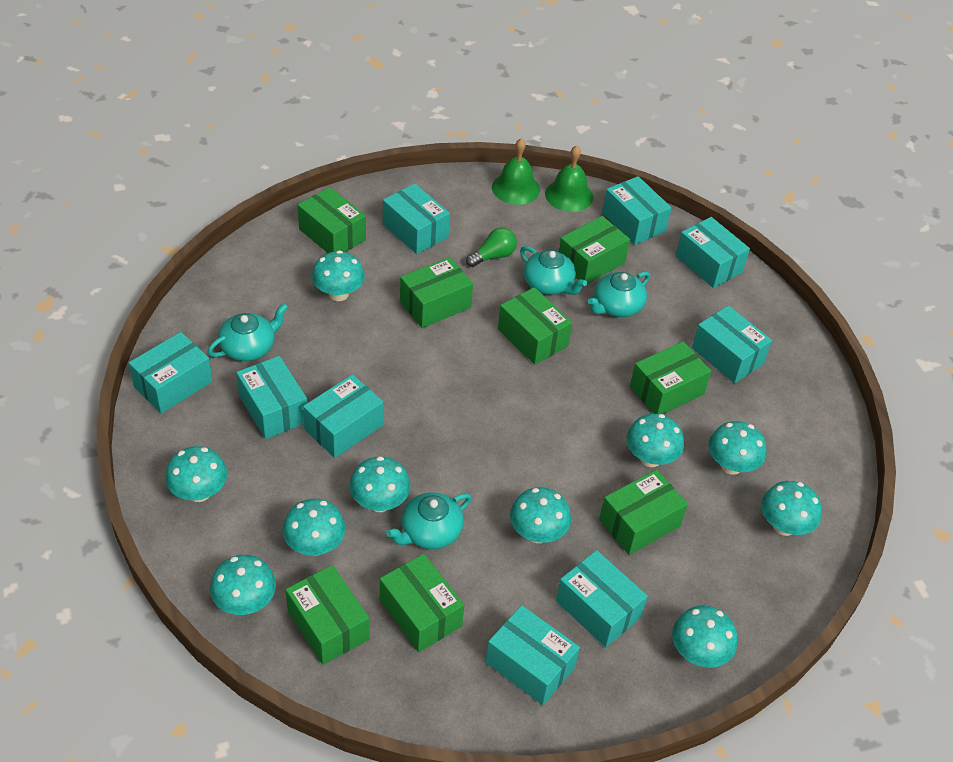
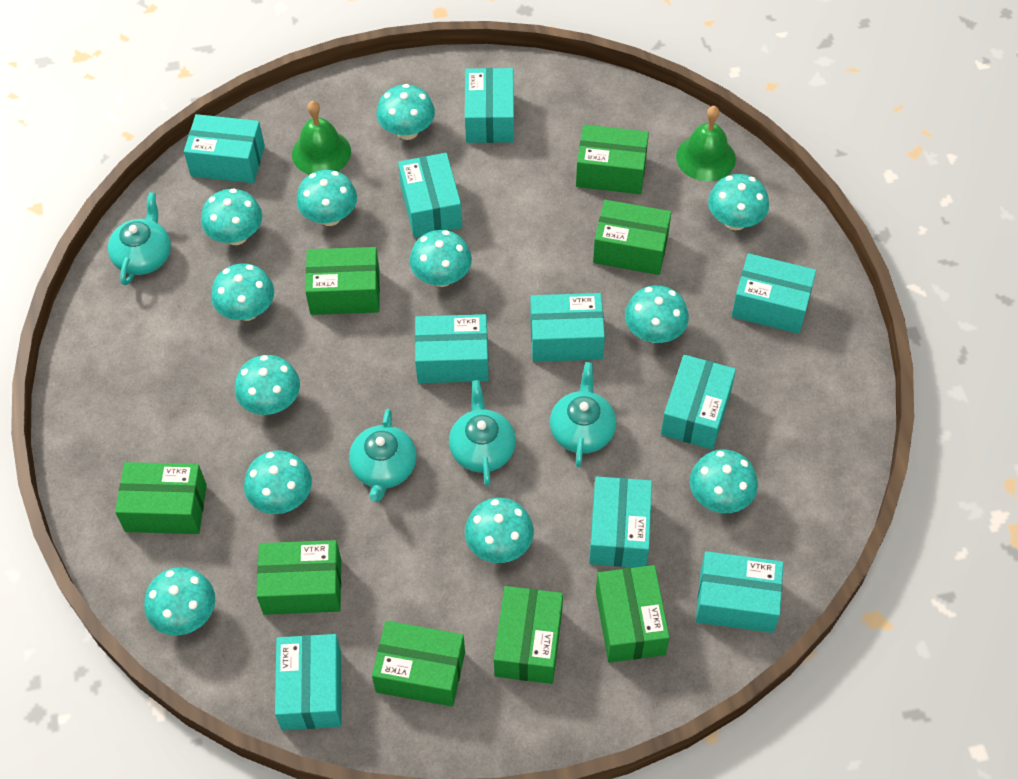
green light bulb: [466,228,517,267] = 1 -> none = 0
turquoise box: [129,332,212,413] [236,356,307,439] [303,374,383,458] [383,184,450,254] [486,605,580,705] [556,550,648,647] [602,176,672,245] [676,217,750,288] [692,305,772,383] = 9 -> [184,114,265,183] [275,634,341,730] [398,153,462,237] [415,314,489,383] [465,68,514,143] [530,293,605,362] [589,476,652,568] [661,355,736,450] [696,551,783,633] [732,253,816,334] = 10
turquoise mushroom: [165,446,227,502] [210,555,276,615] [282,499,346,556] [312,250,365,301] [350,456,411,512] [510,487,571,543] [626,414,684,467] [672,606,737,667] [708,421,766,475] [761,481,822,536] = 10 -> [144,567,215,636] [201,189,262,245] [211,264,274,321] [235,355,300,415] [244,450,312,514] [296,170,357,226] [377,84,435,140] [410,230,472,287] [465,498,534,563] [625,285,689,343] [690,450,758,513] [708,174,769,230] = 12

